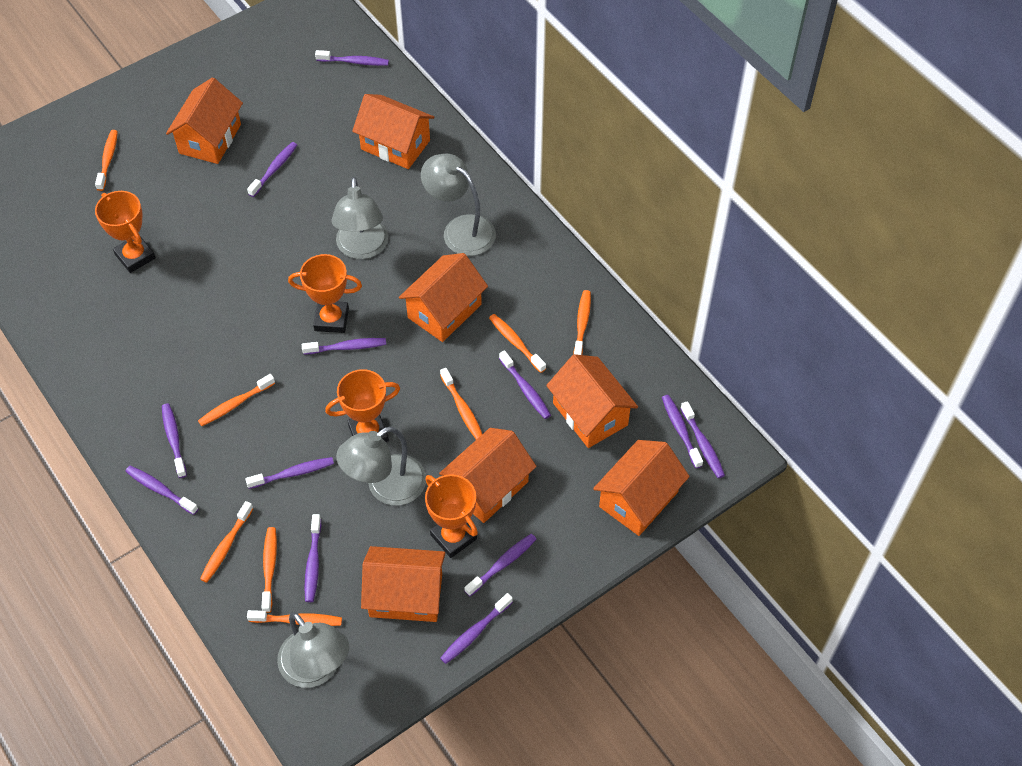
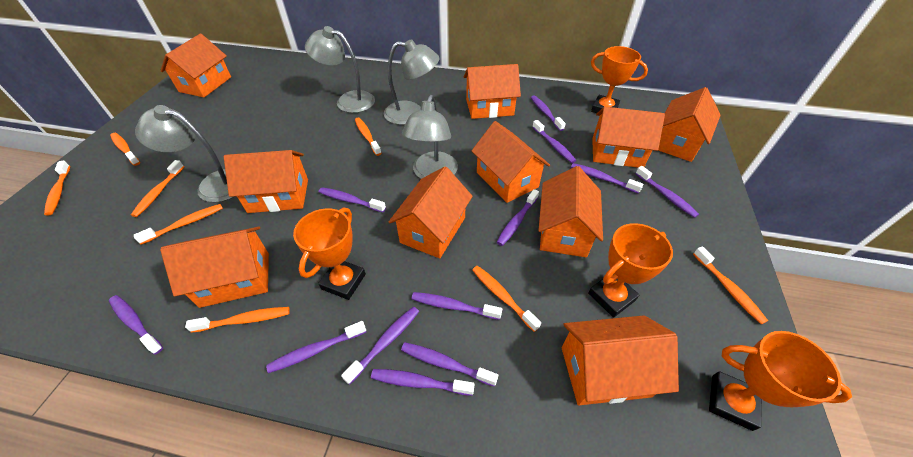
orange house: [166,77,243,164] [352,94,434,169] [361,546,446,622] [399,253,488,342] [439,428,536,523] [546,354,638,448] [593,440,690,536] = 7 -> [160,227,269,308] [161,34,231,97] [224,150,308,213] [389,167,473,258] [464,64,521,119] [472,121,550,203] [538,166,603,257] [562,315,679,405] [592,107,665,168] [658,87,721,162] = 10

